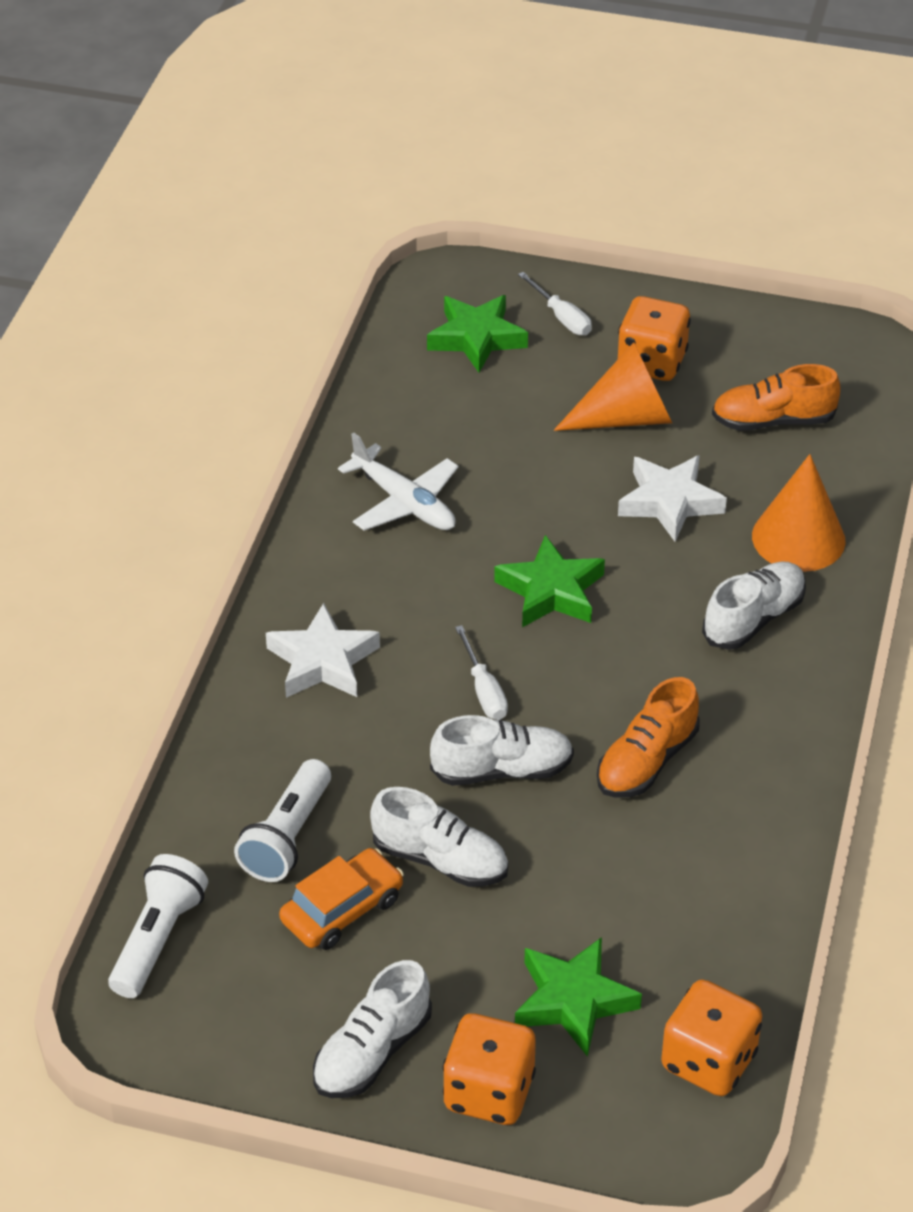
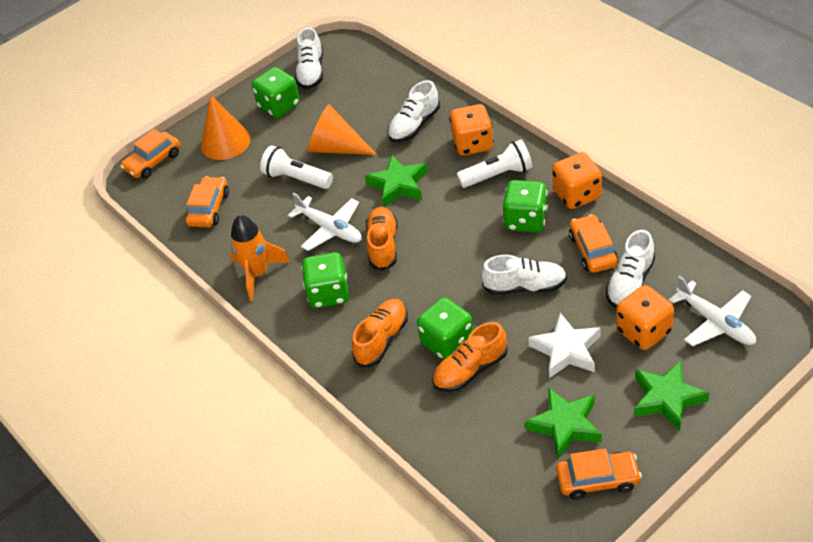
green dice: none = 0 -> [252,67,300,118] [301,252,349,308] [417,297,473,360] [503,180,548,232] = 4
orange car: [279,848,404,950] = 1 -> [120,129,180,179] [186,176,229,227] [556,449,642,500] [569,214,618,273] = 4
orange rocket: none = 0 -> [230,215,291,301] = 1
orange shoe: [597,677,699,798] [712,364,840,431] = 2 -> [352,299,408,367] [366,207,397,271] [432,322,508,392] = 3
white plane: [338,432,459,531] = 1 -> [288,192,362,251] [669,276,756,347] = 2
white screwdriver: [455,625,508,720] [518,272,592,335] = 2 -> none = 0
white star: [266,603,380,698] [618,455,727,542] = 2 -> [528,313,601,378] = 1

